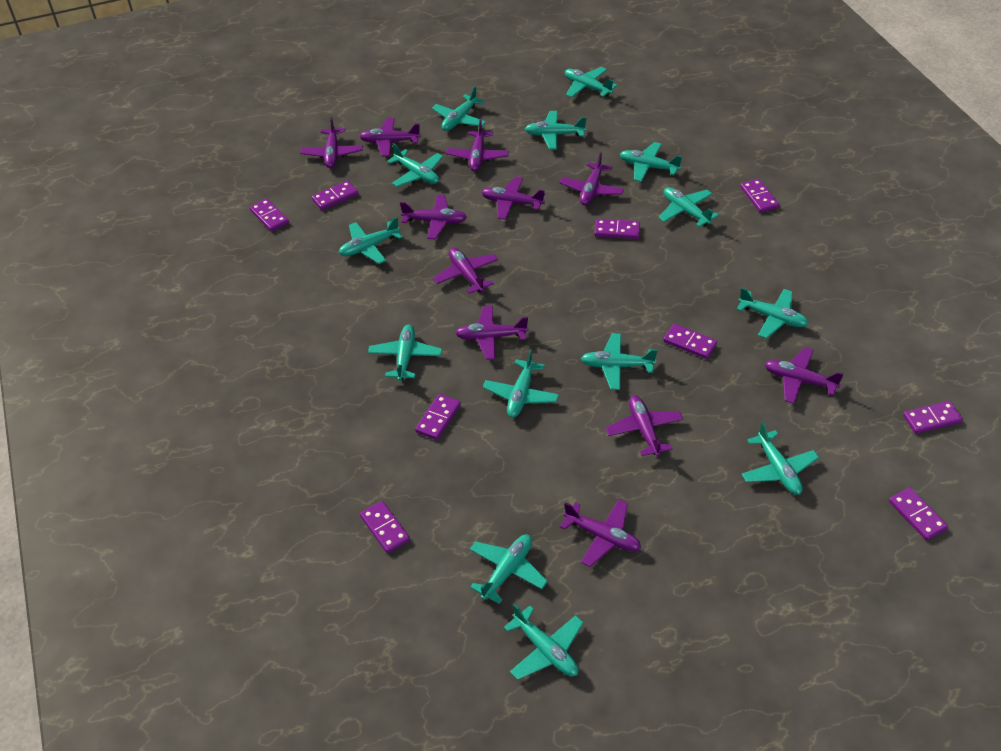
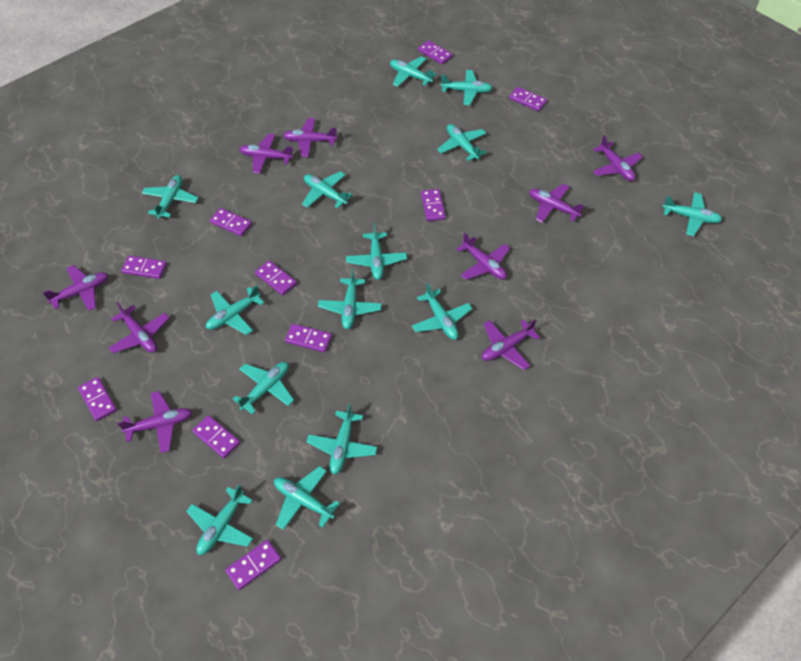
purple domino: [250,198,289,232] [312,181,358,210] [360,501,410,553] [415,394,461,440] [594,219,640,239] [663,324,717,359] [740,179,779,213] [889,488,948,540] [903,401,963,434] = 9 -> [78,377,117,421] [121,256,167,279] [192,415,240,458] [210,208,252,236] [226,540,281,590] [255,261,297,295] [285,324,332,352] [418,40,453,64] [421,189,446,221] [509,87,547,111] = 10
purple plane: [300,117,363,168] [359,118,421,157] [400,195,467,239] [433,248,498,294] [446,120,509,171] [455,306,528,360] [481,177,545,220] [559,152,624,205] [560,499,641,567] [605,395,683,457] [765,347,844,404] = 11 -> [43,265,109,311] [109,302,169,353] [117,391,192,453] [239,134,294,174] [283,118,337,157] [456,233,510,280] [482,319,540,370] [529,183,584,223] [593,135,643,181] = 9

